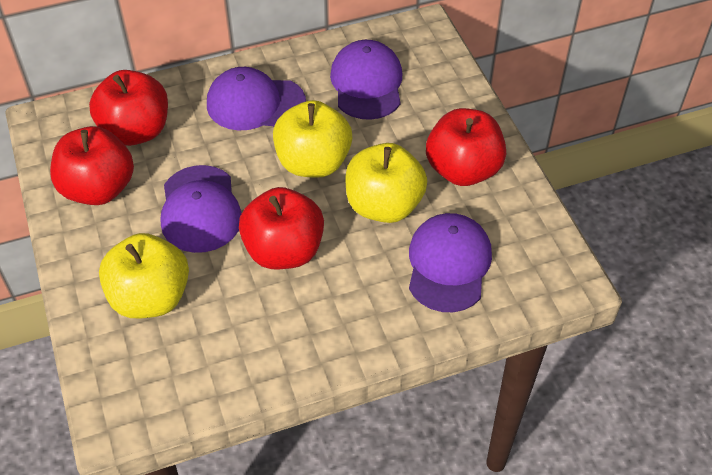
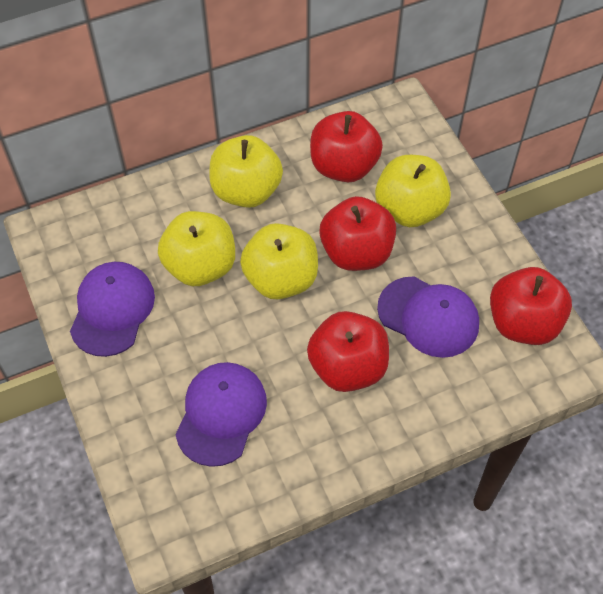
purple cap: [161,165,242,253] [207,67,306,130] [330,40,402,120] [409,213,492,312] = 4 -> [70,262,155,357] [175,362,267,467] [377,276,479,358] = 3
yellow apple: [99,233,189,318] [273,100,352,178] [346,143,427,223] = 3 -> [158,211,235,286] [209,135,283,208] [240,223,318,300] [375,155,451,227] = 4

